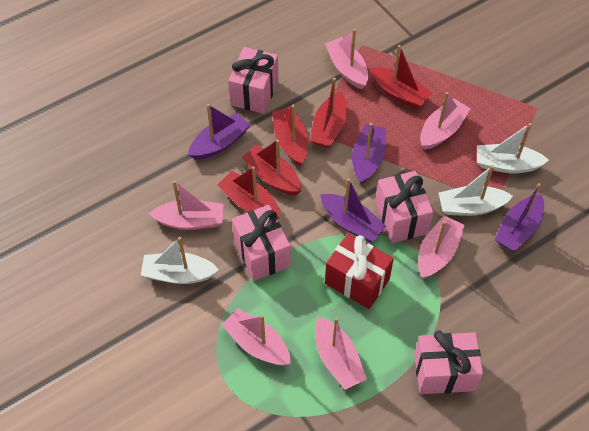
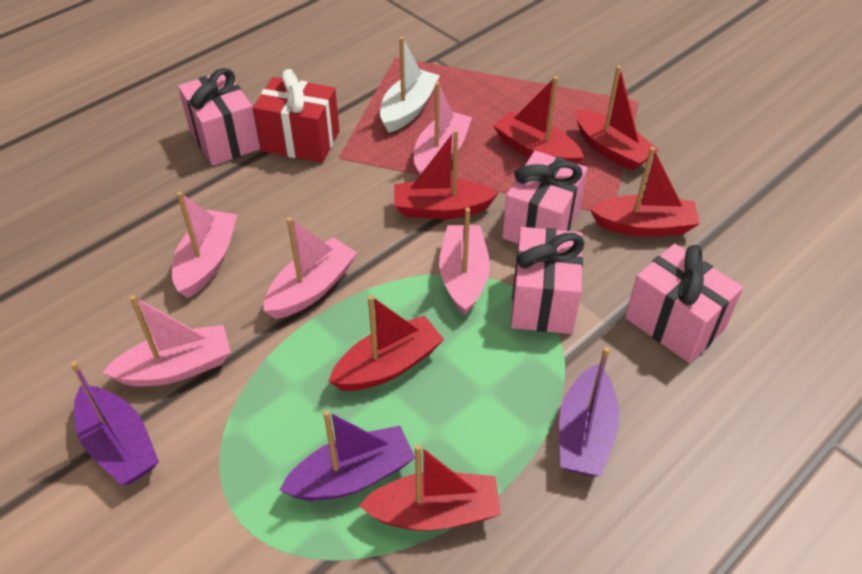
pink boat: [149,180,223,230] [222,308,291,365] [315,317,367,390] [325,29,368,90] [418,215,465,279] [420,92,471,150] = 6 -> [102,295,231,386] [172,192,237,298] [263,218,357,319] [414,82,472,175] [439,208,490,315] = 5
purple boat: [188,104,251,160] [320,178,386,242] [352,123,386,184] [495,183,544,251] = 4 -> [71,361,159,485] [279,410,415,501] [559,347,619,476] = 3
red boat: [217,166,280,219] [241,140,301,195] [272,105,309,166] [310,78,347,148] [370,45,432,109] = 5 -> [328,295,444,391] [358,444,501,531] [394,130,499,219] [493,76,584,164] [575,66,659,171] [590,147,700,237] = 6
white boat: [141,237,219,284] [439,165,513,216] [477,123,549,173] = 3 -> [380,37,440,133] = 1

